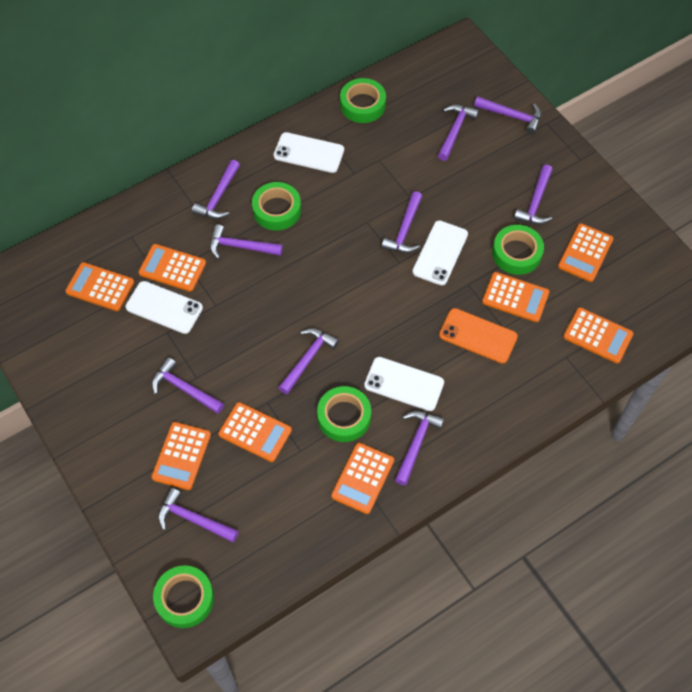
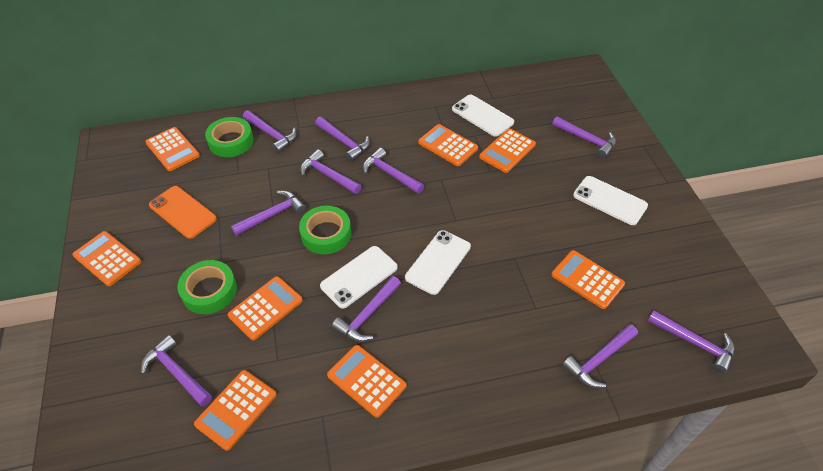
green tape: [153,565,214,628] [252,182,301,230] [317,386,371,442] [340,78,386,123] [492,225,544,275] = 5 -> [178,260,237,314] [205,117,254,157] [299,206,351,254] = 3

